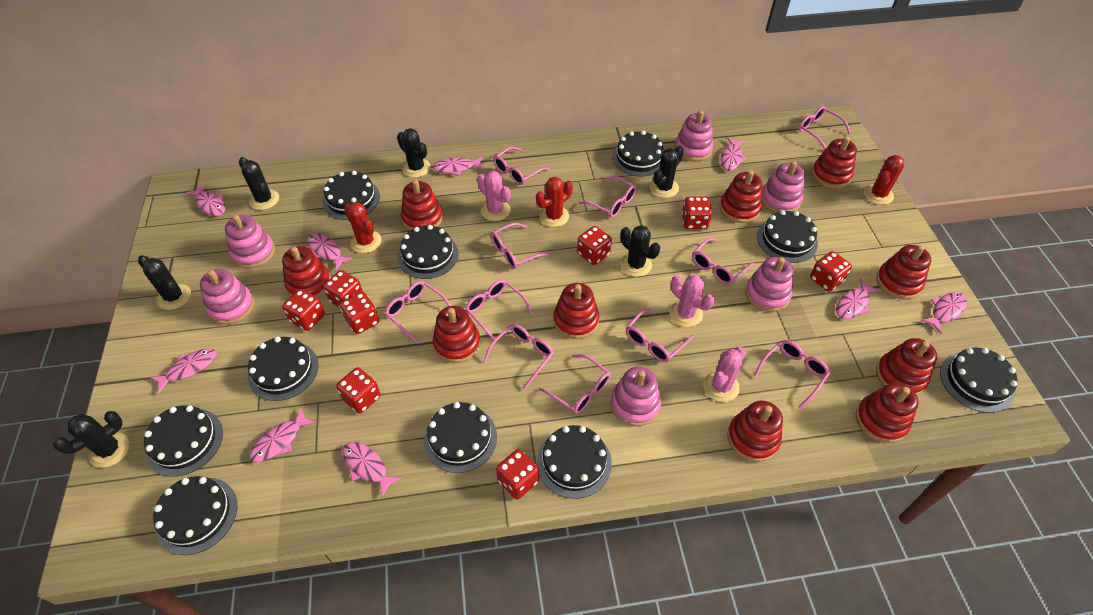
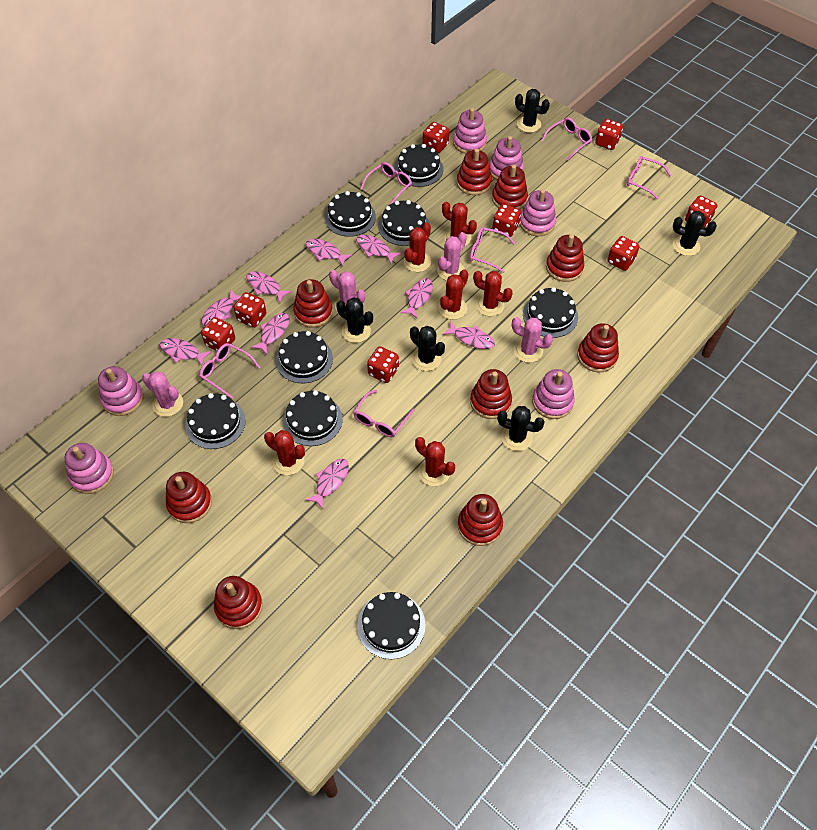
black cactus: [53,411,130,468] [138,255,191,310] [239,157,279,210] [397,128,431,178] [620,225,660,277] [650,145,684,198] = 6 -> [336,298,373,343] [410,326,445,371] [497,406,544,451] [515,89,550,133] [673,211,717,256] = 5
black cake: [144,405,223,477] [153,476,238,555] [248,337,318,401] [322,171,380,220] [398,225,458,279] [424,402,497,473] [537,425,612,499] [612,131,663,177] [757,210,818,263] [940,348,1018,413] = 10 -> [185,393,246,449] [276,331,333,383] [283,390,342,446] [325,191,376,237] [357,592,425,659] [378,200,429,246] [394,144,443,187] [523,287,578,338] = 8
pink cactus: [477,171,511,221] [669,275,714,327] [703,347,745,402] = 3 -> [142,371,183,417] [329,270,365,312] [437,232,467,281] [512,317,553,363] = 4
pink glasses: [385,281,451,343] [465,280,533,340] [484,324,554,390] [491,223,551,269] [493,147,550,185] [539,354,611,414] [579,176,636,218] [626,309,693,362] [692,238,754,284] [754,340,830,409] [799,106,851,149] = 11 -> [199,343,260,399] [353,390,415,437] [360,162,412,205] [470,227,516,273] [541,117,592,160] [627,156,671,200] = 6
red cactus: [344,202,382,253] [536,177,573,227] [864,155,904,205] = 3 -> [264,430,305,475] [404,223,431,272] [415,437,455,486] [439,269,468,320] [442,202,477,246] [473,271,513,316] = 6
red stacking toy: [282,246,331,298] [401,180,443,231] [433,306,480,363] [553,283,599,339] [720,170,762,223] [727,400,783,462] [812,137,857,188] [856,382,919,443] [876,245,931,300] [876,338,937,395] = 10 -> [166,472,212,523] [214,576,263,629] [293,279,333,327] [457,149,492,195] [458,494,503,546] [470,369,512,419] [492,165,528,209] [546,234,584,282] [577,323,619,372] = 9

